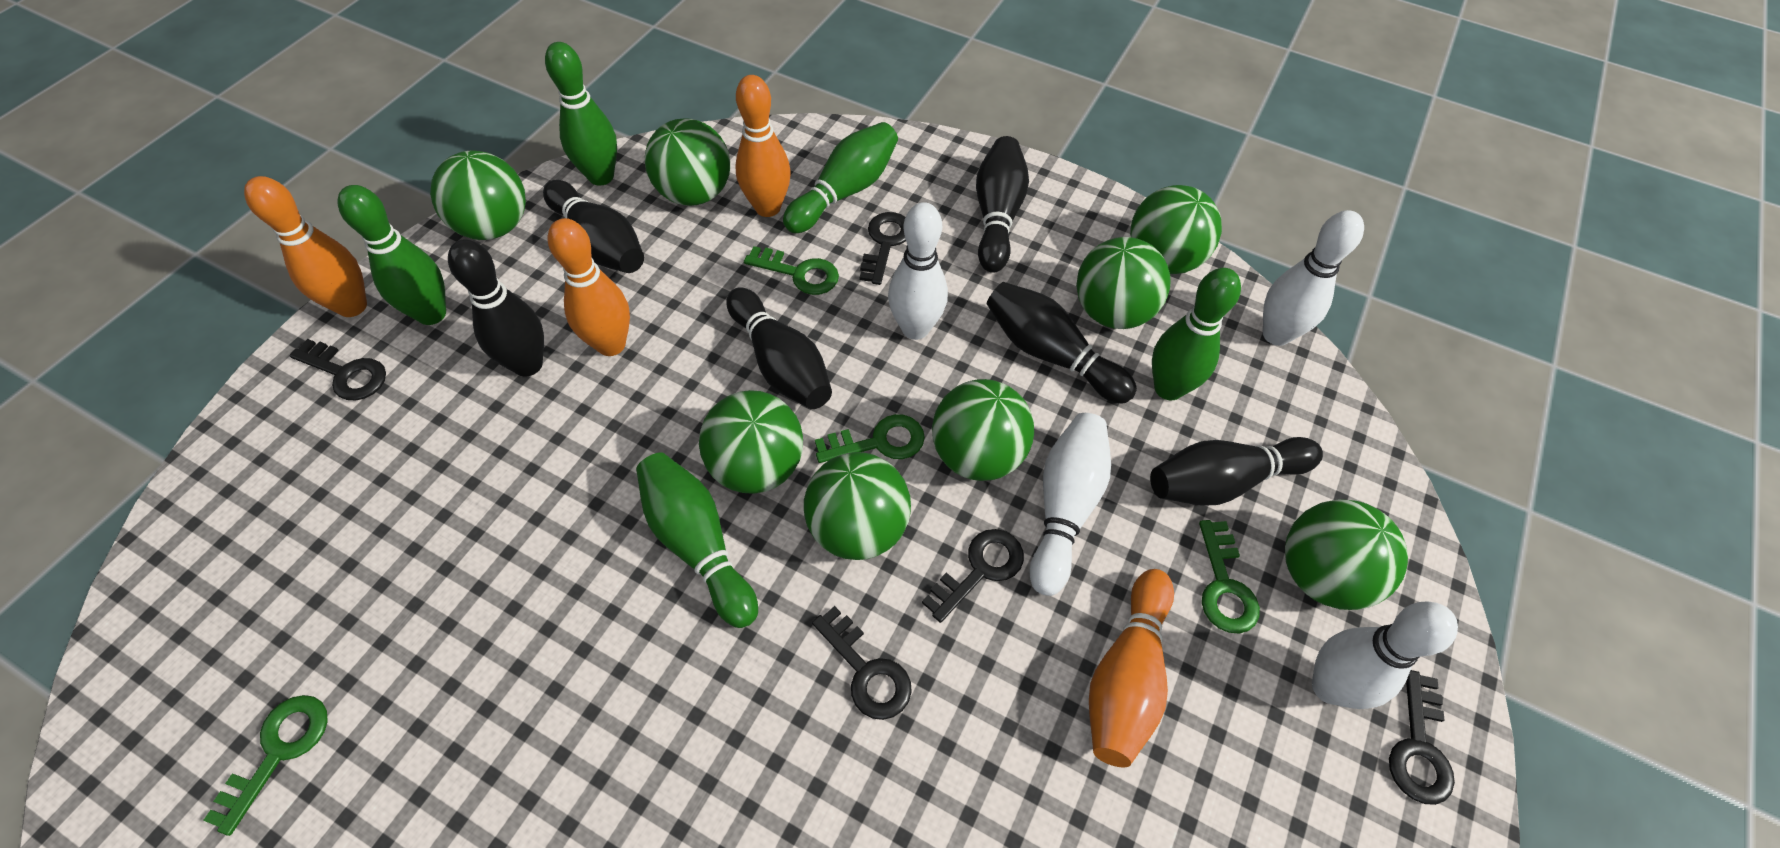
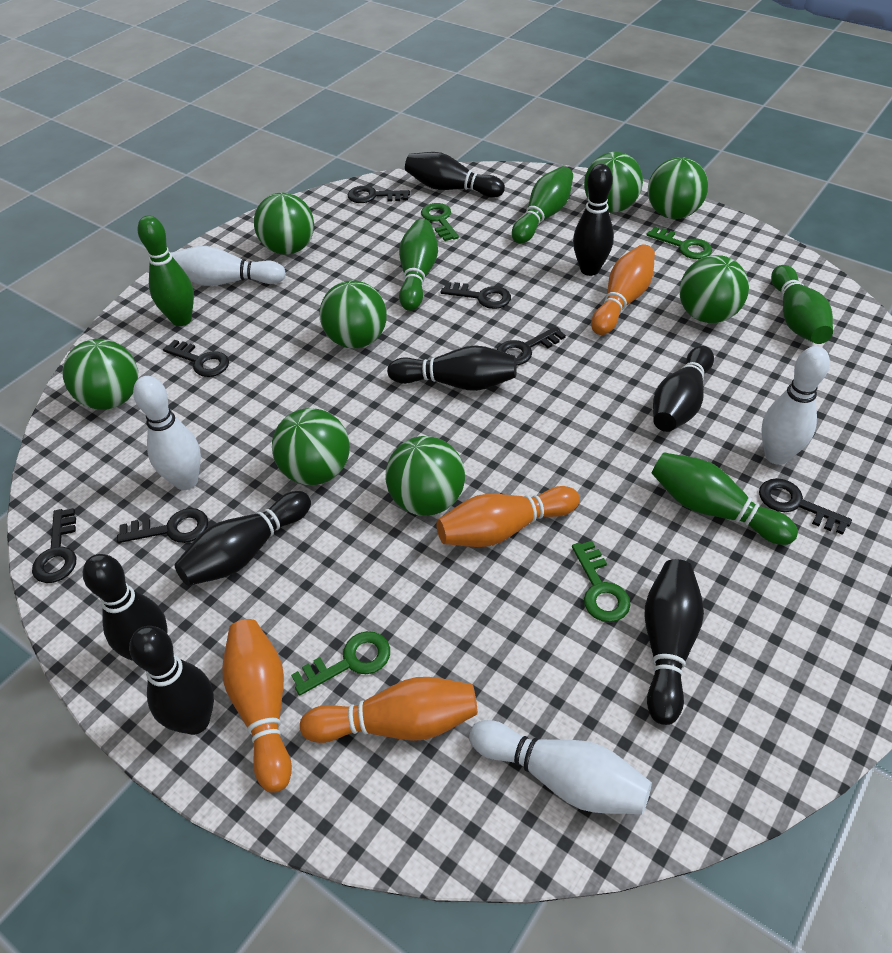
black bowling pin: [448,239,544,376] [543,180,644,273] [726,288,832,409] [976,136,1029,273] [987,282,1137,404] [1150,437,1323,506] = 6 -> [83,554,168,661] [129,626,214,735] [174,491,311,586] [387,345,517,391] [405,152,505,198] [573,164,614,276] [645,559,704,725] [653,346,714,432] = 8
black key: [289,339,386,400] [812,606,912,720] [860,212,906,285] [922,529,1024,623] [1389,670,1455,805] = 5 -> [32,508,77,583] [117,508,208,543] [163,340,229,377] [348,186,410,203] [441,282,511,309] [497,326,566,365] [759,478,852,535] = 7

